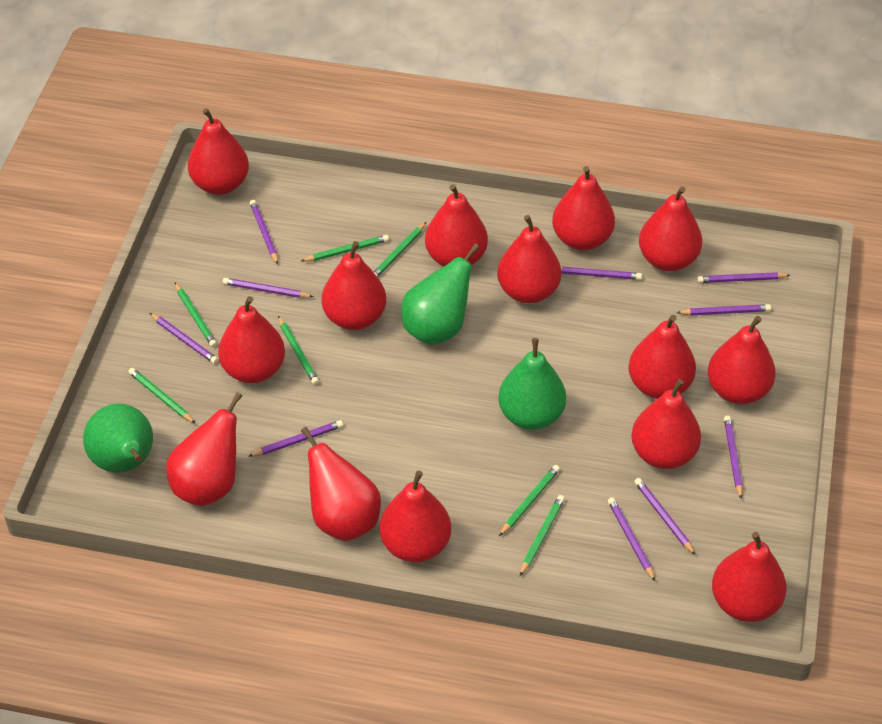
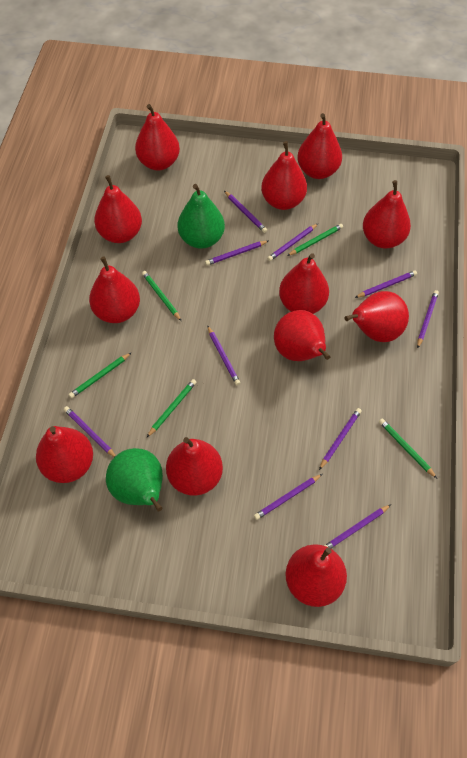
green pear: [83,404,153,473] [401,243,480,345] [498,338,566,430] = 3 -> [106,448,163,512] [178,184,225,249] = 2
green pencil: [128,368,196,424] [175,283,217,347] [278,316,319,385] [301,235,389,262] [373,222,426,277] [499,465,560,536] [520,495,565,576] = 7 -> [69,352,132,398] [142,271,181,321] [147,379,196,437] [287,224,343,256] [379,419,437,478] = 5
red pear: [166,392,242,506] [188,108,249,195] [218,296,285,383] [301,427,381,541] [322,241,386,330] [379,471,451,562] [425,184,488,267] [497,215,561,303] [552,166,615,251] [628,315,696,399] [631,379,701,469] [639,186,702,271] [708,316,776,404] [712,532,787,622] = 14 -> [36,426,93,483] [89,256,140,323] [94,175,142,243] [135,104,180,170] [166,437,223,496] [261,141,307,210] [274,310,330,361] [279,253,329,314] [285,544,347,607] [297,113,342,179] [344,291,409,342] [363,180,411,248] = 12

